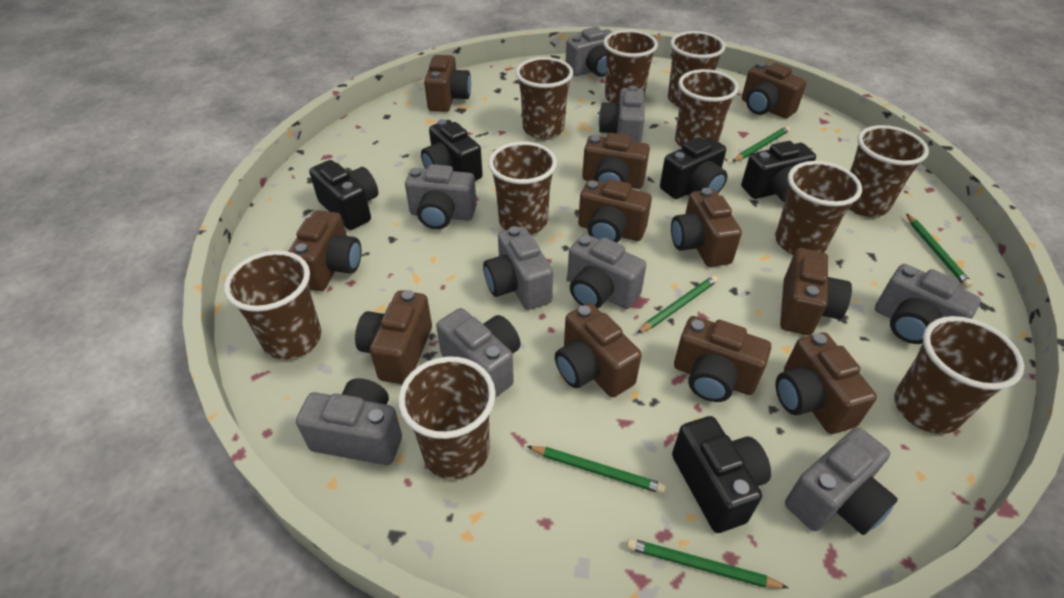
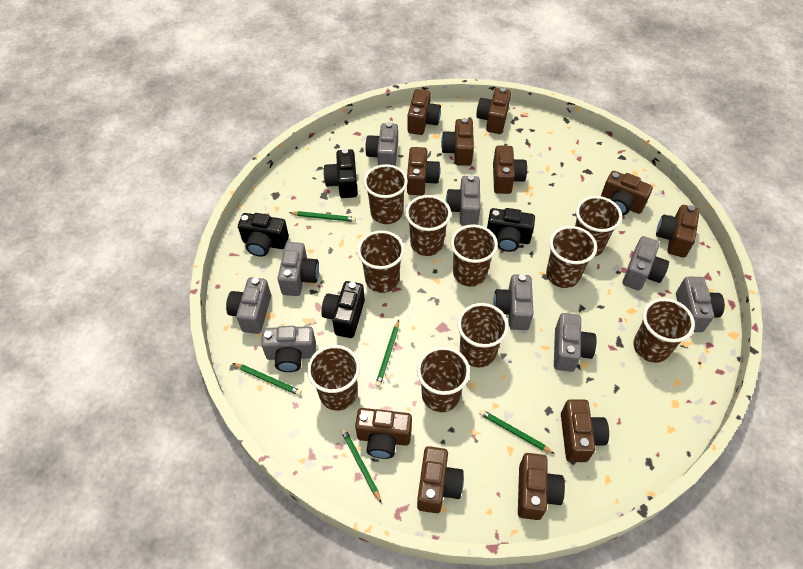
black camera: [309,160,378,230] [421,119,483,181] [660,137,728,199] [672,416,771,533] [741,141,816,202] = 5 -> [238,213,289,257] [321,281,365,338] [324,149,358,198] [487,208,535,252] = 4

